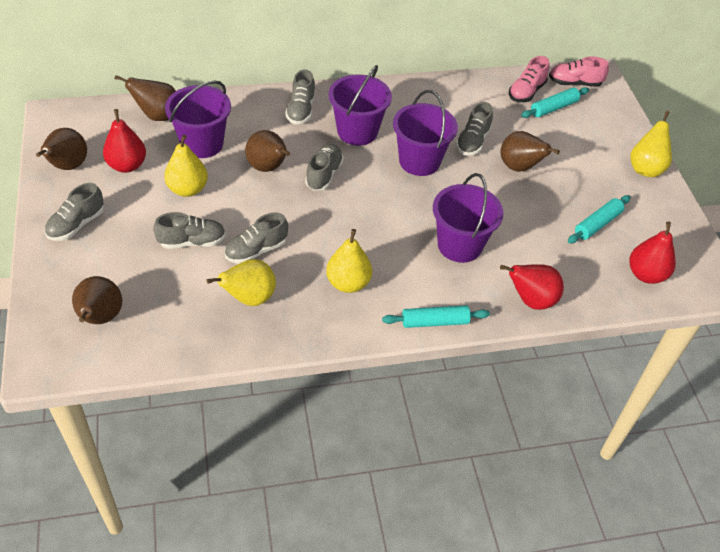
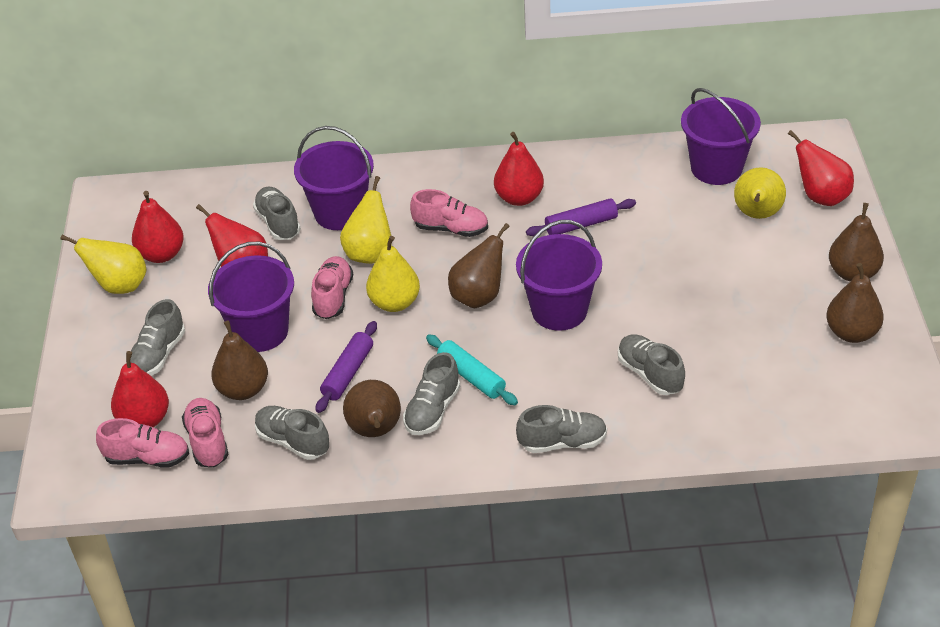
pink shoe: [509,56,549,102] [549,56,609,87] = 2 -> [96,418,189,468] [182,398,229,467] [311,256,353,319] [410,189,488,237] = 4
purple rolling pin: none = 0 -> [316,321,377,413] [526,199,636,236] = 2
red pear: [103,109,146,173] [500,265,564,310] [629,222,676,284] = 3 -> [111,351,169,427] [132,191,184,263] [196,204,268,267] [494,132,544,206] [788,130,854,206] = 5
turquoise rolling pin: [382,305,490,328] [521,87,589,118] [568,195,631,244] = 3 -> [426,334,518,405] = 1

